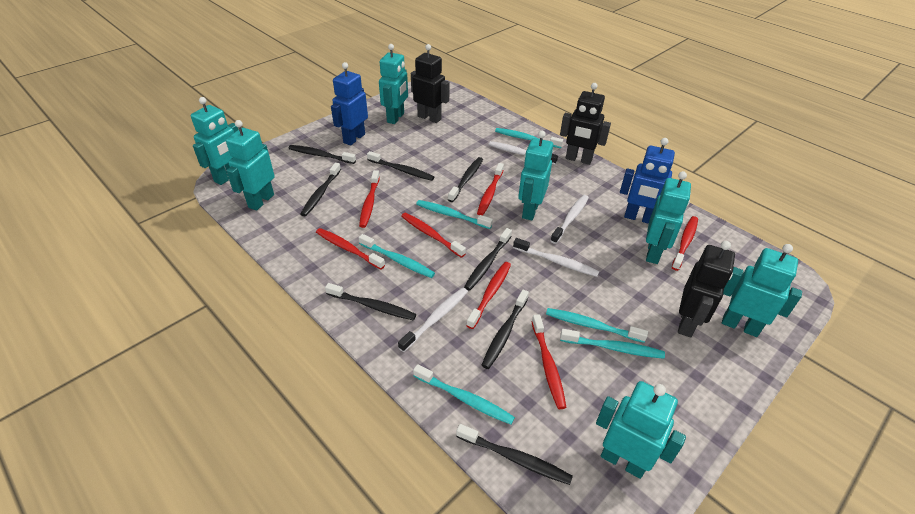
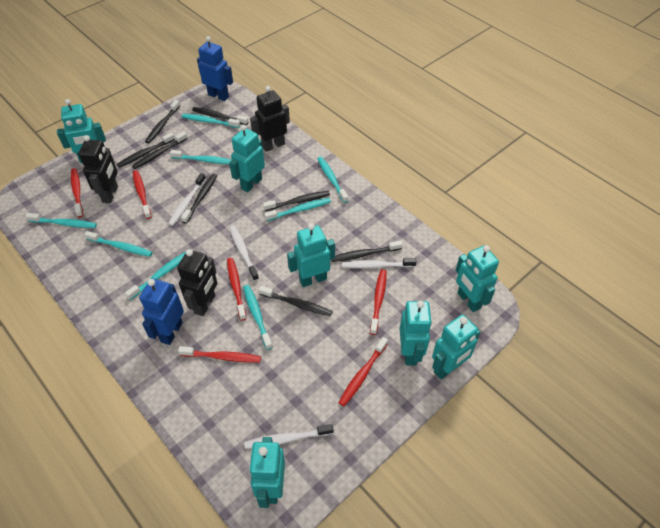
red toothbrush: [316,228,385,270] [359,170,380,228] [401,212,466,258] [466,262,511,329] [477,163,504,216] [532,314,566,409] [672,216,698,271] = 7 -> [71,168,83,217] [133,170,152,219] [178,346,261,363] [227,258,247,321] [338,337,388,406] [370,269,387,335] = 6
turquoise toothbrush: [359,234,435,278] [413,364,515,425] [416,200,493,229] [495,128,563,148] [546,308,648,343] [560,329,665,359] = 6 -> [26,213,97,228] [84,231,153,257] [125,252,186,300] [170,150,231,164] [182,114,240,128] [243,285,273,350] [264,198,331,221] [317,156,348,203] = 8

